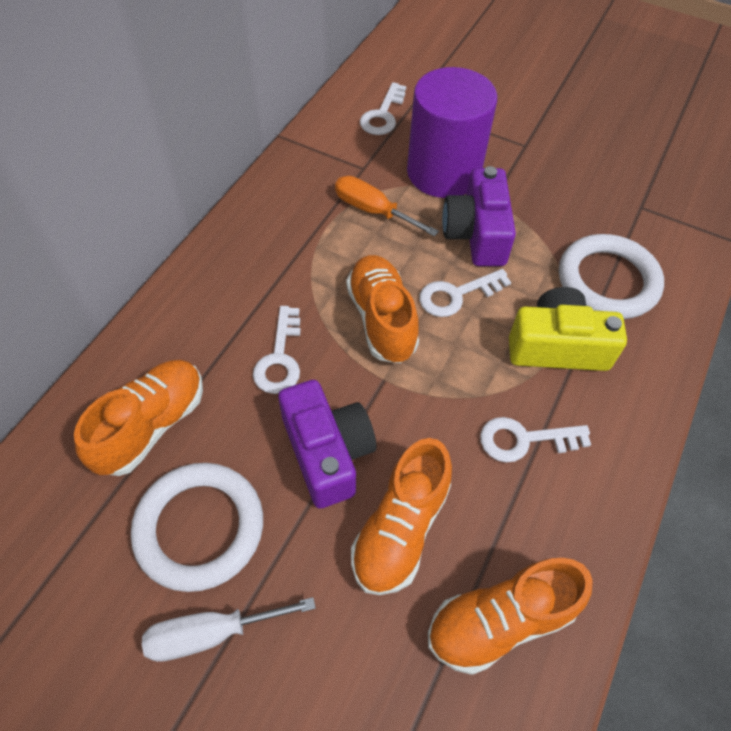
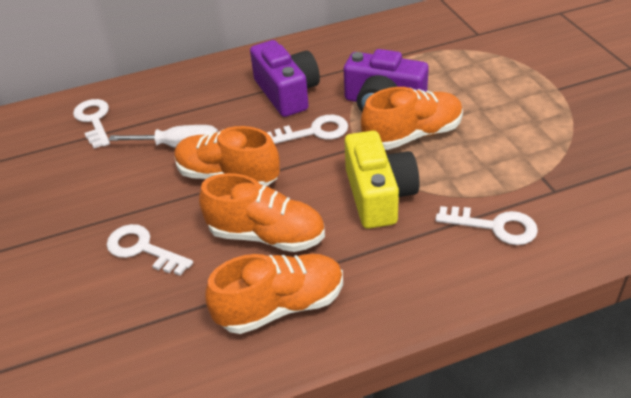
orange screwdriver: [335,176,439,237] = 1 -> none = 0
purple cylinder: [407,67,497,198] = 1 -> none = 0
white ring: [131,463,263,592] [559,234,664,319] = 2 -> none = 0

